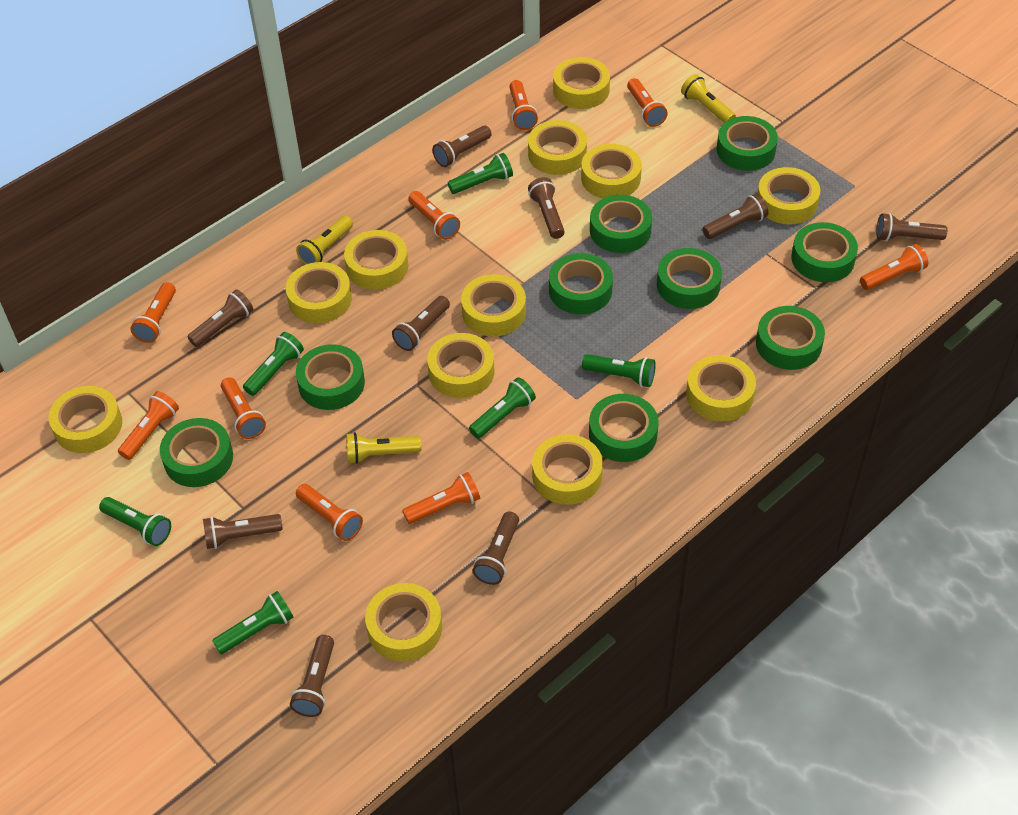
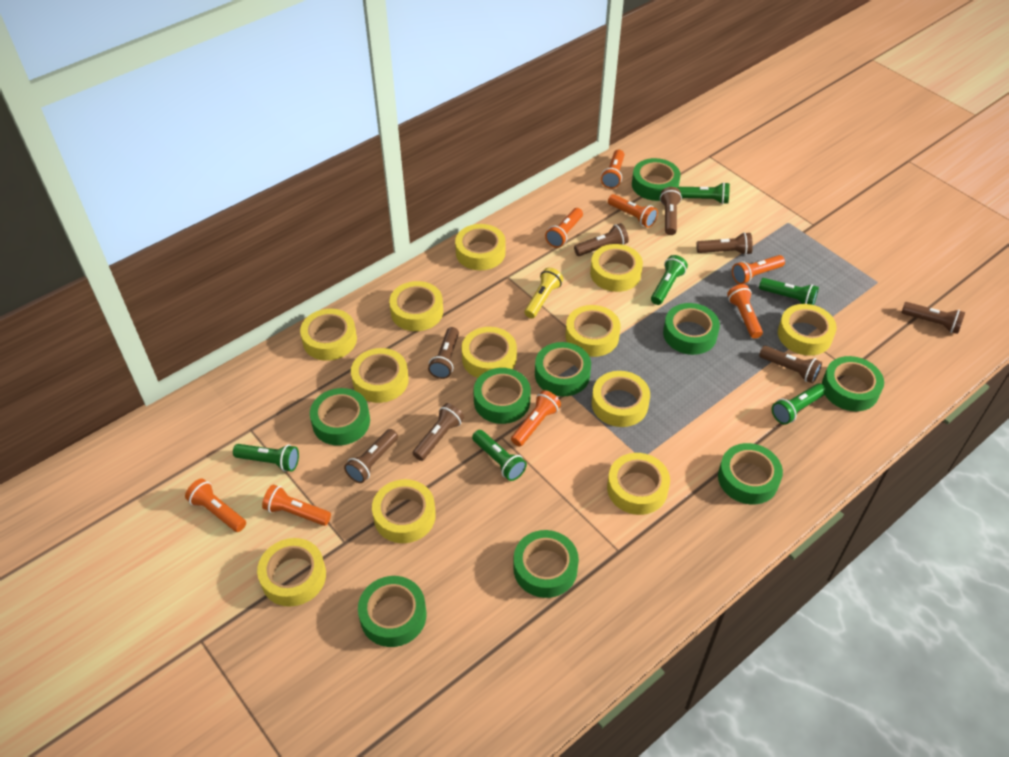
brown flashlight: [188,289,253,347] [203,514,283,549] [290,635,334,717] [392,296,450,351] [433,125,491,167] [473,512,519,585] [528,177,565,239] [703,193,768,239] [876,213,947,241] = 9 -> [344,429,398,483] [413,403,464,461] [428,327,459,379] [574,223,629,256] [660,187,682,235] [696,232,753,255] [759,346,822,383] [901,302,965,334] = 8
orange flashlight: [118,391,179,460] [130,282,176,343] [221,377,266,439] [296,484,363,541] [402,472,480,524] [408,191,460,240] [509,80,538,130] [627,78,668,127] [860,244,928,290] = 9 -> [185,479,246,532] [262,485,331,526] [511,390,561,447] [545,208,583,248] [601,150,624,189] [608,194,658,228] [727,284,763,339] [732,255,785,284] = 8
yellow flashlight: [296,216,353,265] [346,432,422,464] [681,74,736,123] = 3 -> [524,268,563,318] = 1

